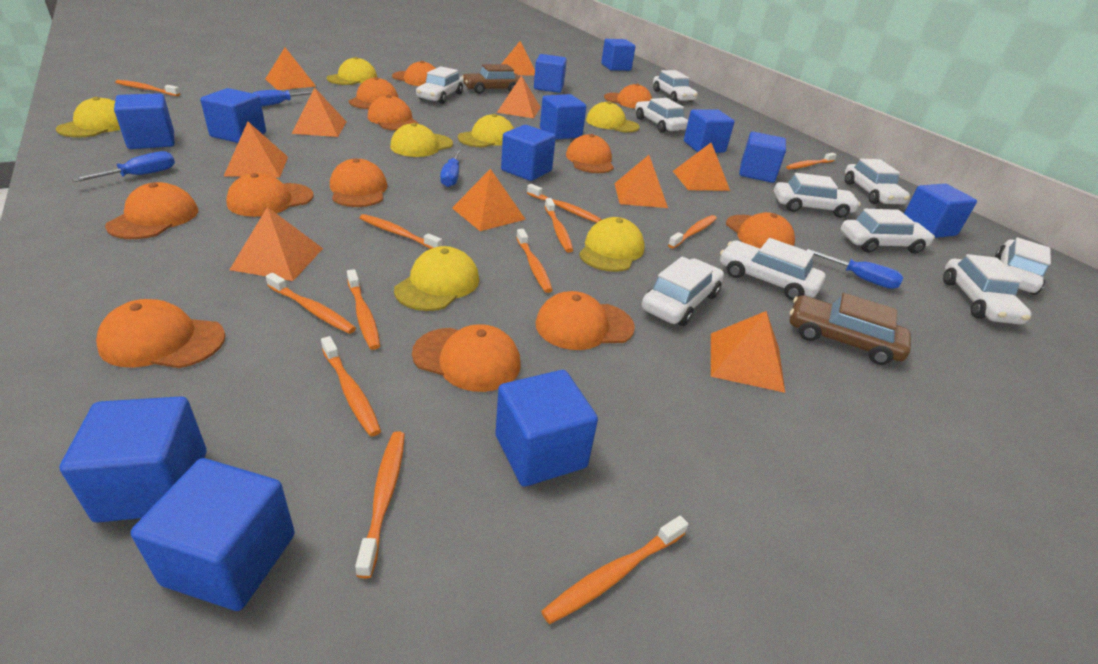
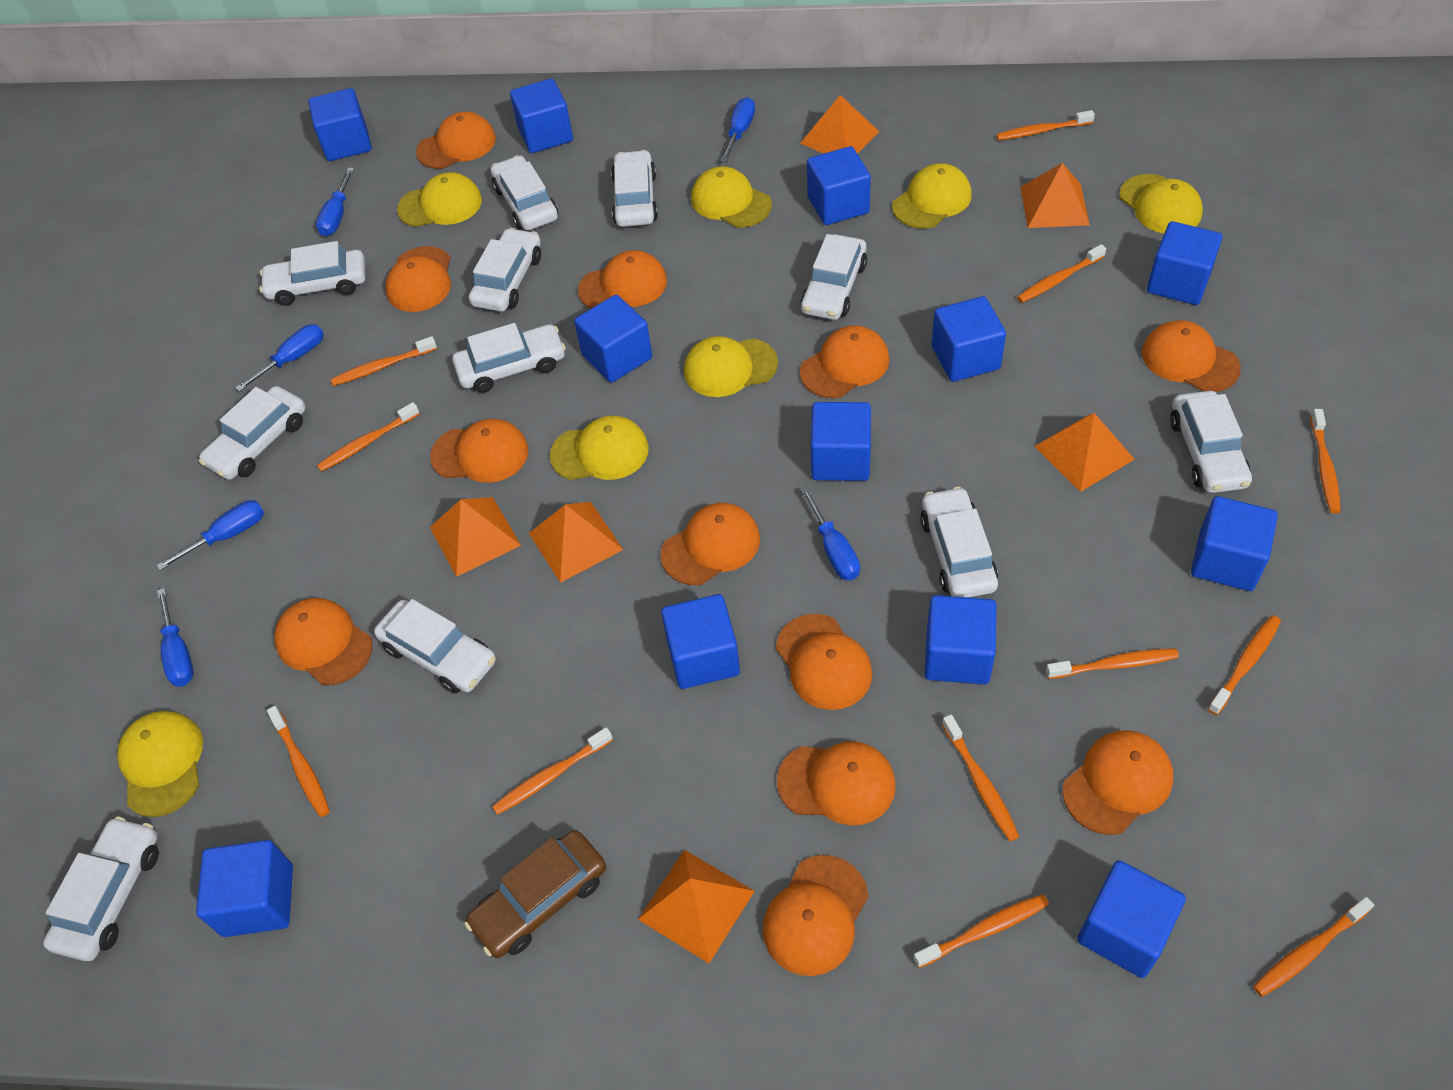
blue screwdriver: [72,151,175,182] [253,90,312,106] [440,150,460,187] [807,249,904,289] = 4 -> [157,500,264,570] [157,588,194,687] [235,324,324,392] [316,168,354,236] [721,98,755,162] [801,487,860,580] = 6
brown car: [462,64,520,94] [790,293,911,365] = 2 -> [464,830,606,958] = 1
orange pyramid: [224,122,288,177] [230,207,323,281] [265,48,316,90] [292,87,347,137] [452,169,526,231] [497,75,541,118] [501,41,535,76] [614,155,668,208] [673,143,730,191] [711,311,785,393] = 10 -> [430,497,521,577] [529,502,623,583] [638,850,755,963] [800,95,879,154] [1021,163,1090,228] [1034,413,1135,492] = 6
white car: [416,66,464,104] [635,98,688,133] [642,256,724,326] [653,70,698,102] [720,238,826,300] [774,173,861,218] [841,209,935,254] [845,159,910,205] [943,254,1032,325] [995,237,1051,295] = 10 -> [43,816,159,961] [199,386,306,480] [259,241,365,305] [374,599,496,693] [452,323,566,393] [469,228,541,312] [491,155,558,231] [611,150,658,227] [800,234,867,320] [920,487,998,598] [1170,391,1252,493] = 11

